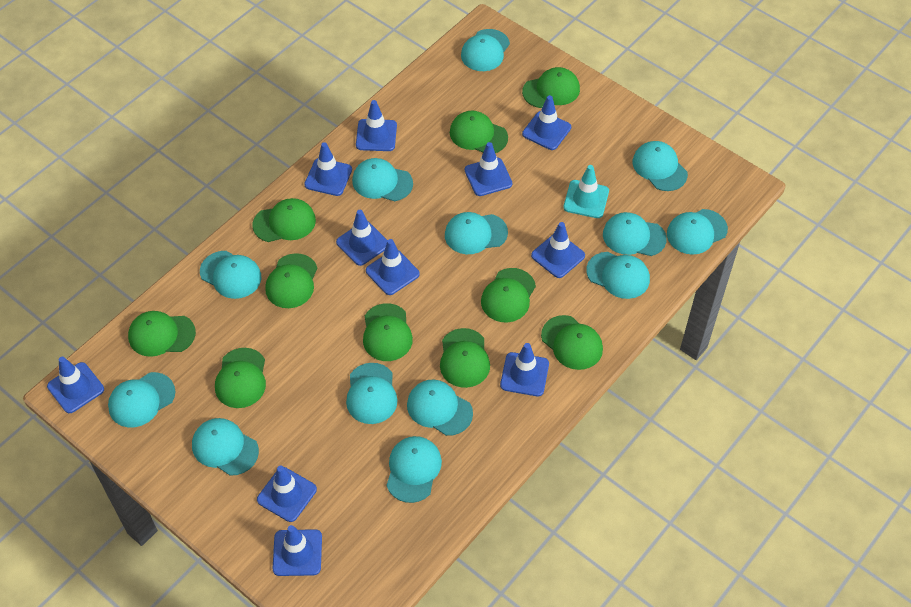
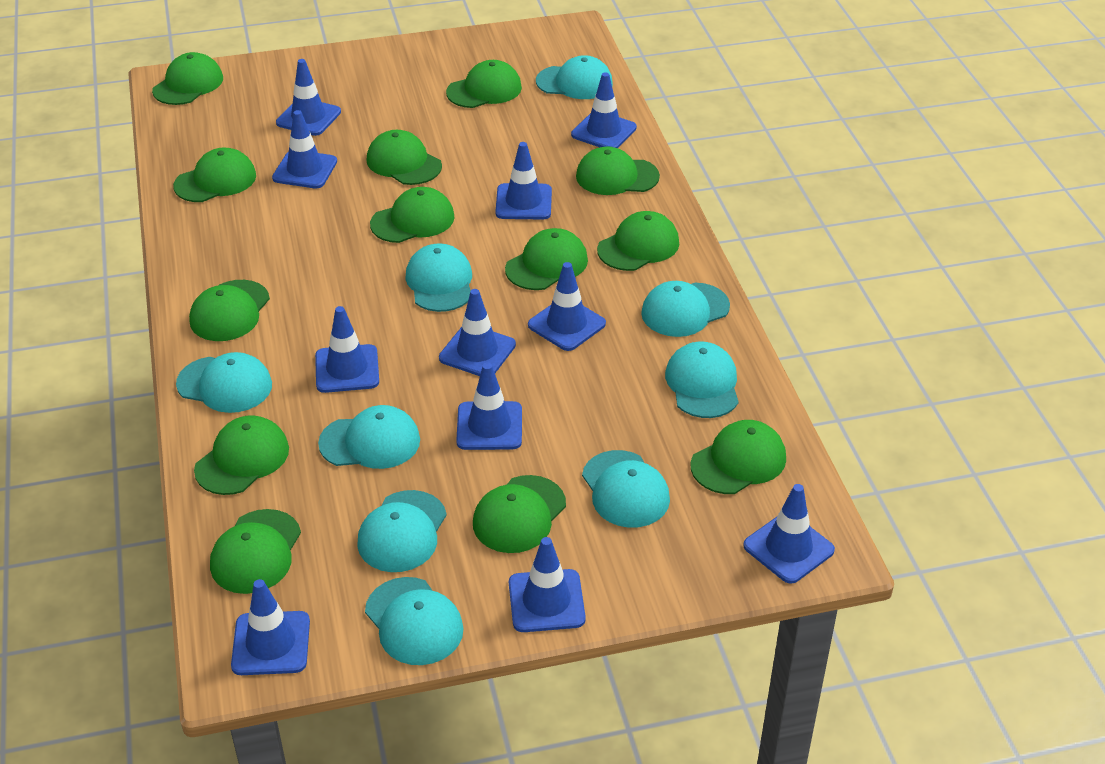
green cap: [128,311,196,357] [215,348,266,408] [252,198,316,242] [265,253,317,308] [363,303,413,361] [440,328,490,388] [450,110,508,153] [481,268,536,322] [522,67,580,108] [541,315,603,370] = 10 -> [152,52,223,105] [173,148,256,202] [189,280,270,341] [194,415,289,495] [210,509,301,594] [367,130,442,185] [370,187,454,243] [446,60,522,108] [473,475,566,553] [505,228,588,290] [576,146,660,195] [597,211,679,271] [691,420,786,494] = 13
turquoise cap: [108,372,175,427] [192,418,259,476] [200,251,261,299] [346,363,398,424] [352,158,413,201] [386,436,442,503] [407,380,473,436] [445,212,508,254] [461,29,510,71] [586,252,650,299] [603,212,667,256] [633,141,688,191] [667,209,728,255] = 13 -> [176,352,272,413] [318,405,420,469] [357,490,447,572] [365,577,463,665] [406,244,472,312] [536,55,613,99] [582,450,670,528] [641,281,730,337] [665,342,739,418] = 9
turquoise traffic cone: [563,165,609,218] = 1 -> none = 0

